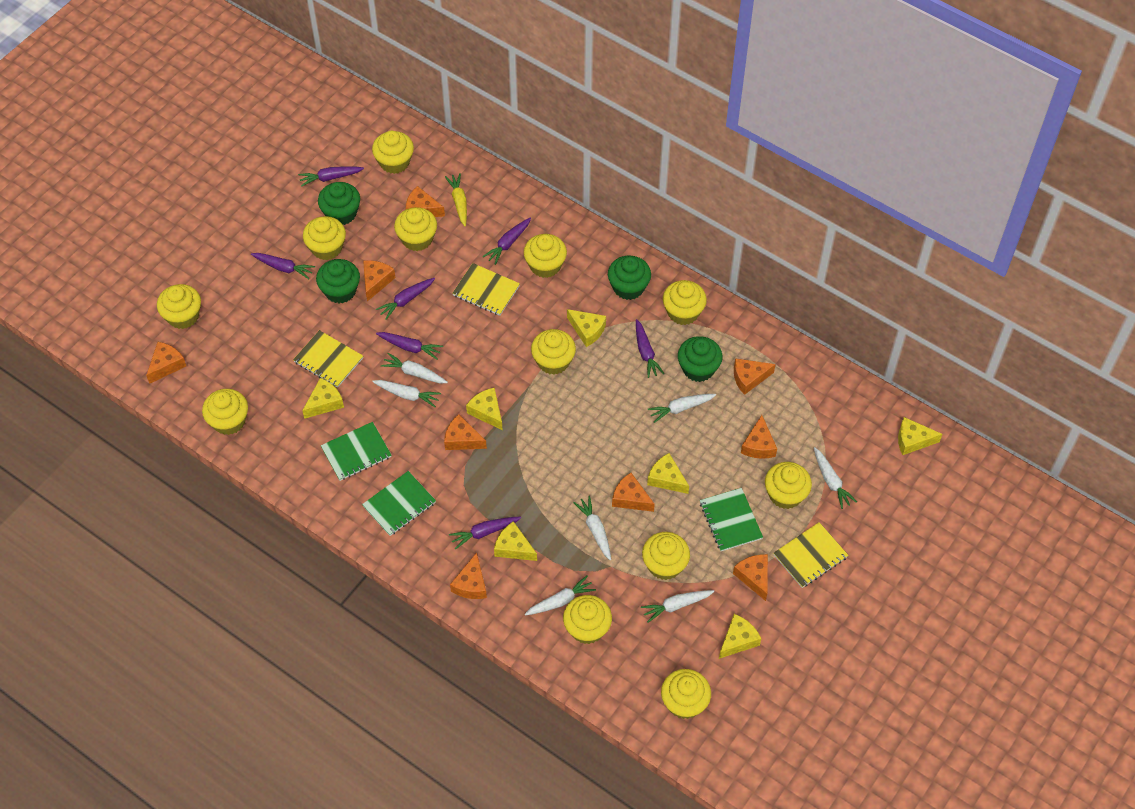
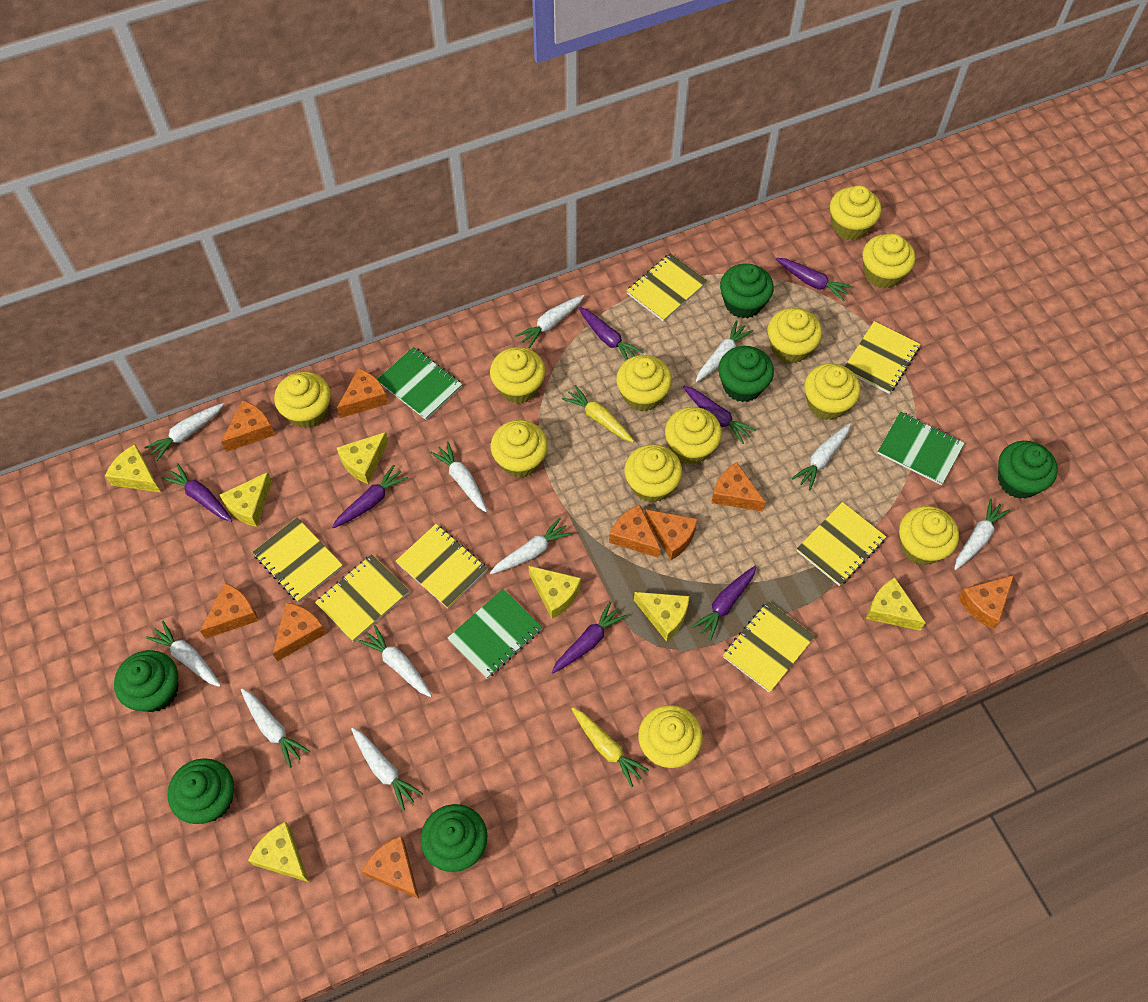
green cupcake: [316,259,360,303] [318,182,360,225] [608,255,651,300] [678,336,723,382] = 4 -> [114,650,178,712] [168,758,234,824] [420,804,487,872] [718,346,774,402] [720,264,774,318] [998,441,1058,499] = 6
white carrot: [372,380,441,407] [381,353,448,383] [524,575,596,615] [573,496,611,560] [641,590,714,623] [648,394,716,423] [814,447,857,509] = 7 -> [144,403,224,461] [146,621,221,687] [241,689,309,768] [351,728,423,810] [358,625,432,697] [430,441,487,512] [490,518,573,574] [515,295,584,348] [696,320,753,382] [792,424,850,490] [954,498,1010,570] = 11
yellow carrot: [445,173,467,226] = 1 -> [562,385,634,442] [572,708,649,787] = 2
yellow notebook: [293,330,363,388] [452,263,520,316] [773,522,848,588] = 3 -> [252,517,343,603] [315,554,409,642] [396,524,488,608] [626,253,707,322] [723,601,815,693] [796,502,886,586] [844,321,921,394] = 7

